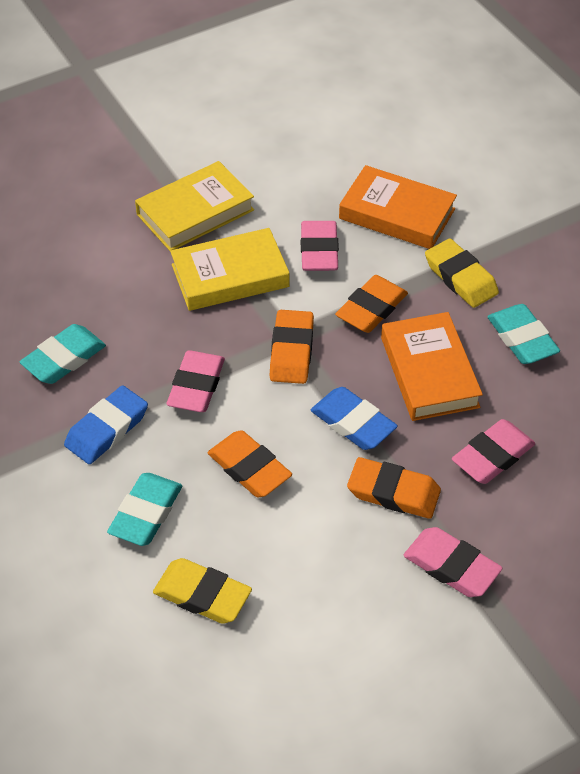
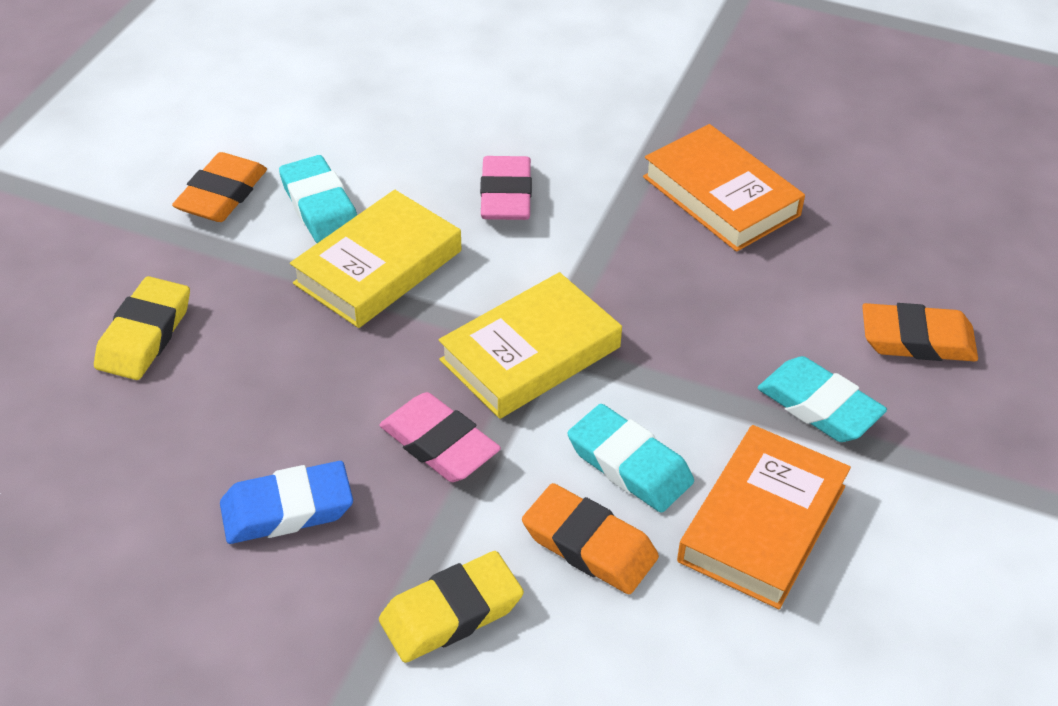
blue eraser: [64,385,148,464] [311,387,398,450] = 2 -> [220,461,353,544] = 1
orange eraser: [208,430,292,497] [269,310,314,384] [335,275,408,333] [347,457,441,519] = 4 -> [172,152,267,222] [522,483,659,594] [862,303,978,362] = 3
pink eraser: [167,350,225,412] [301,221,339,271] [404,527,503,597] [452,419,535,484] = 4 -> [380,392,501,482] [480,156,532,220] = 2

